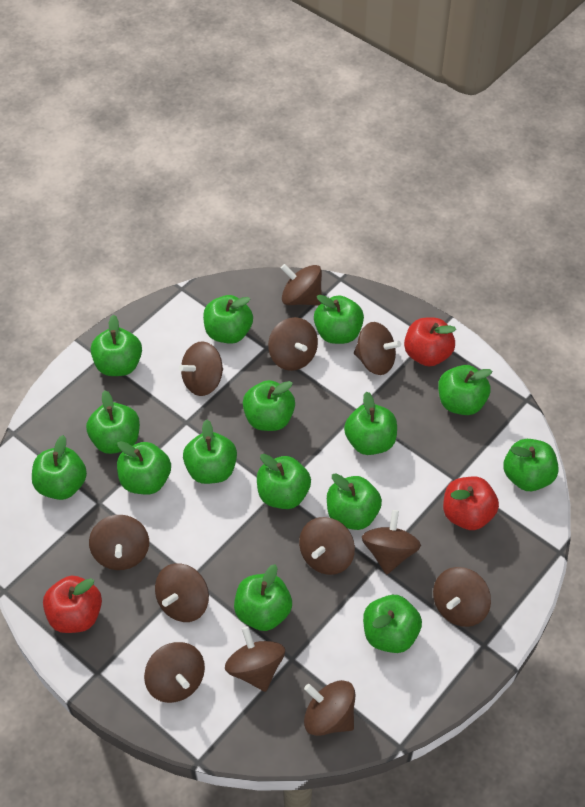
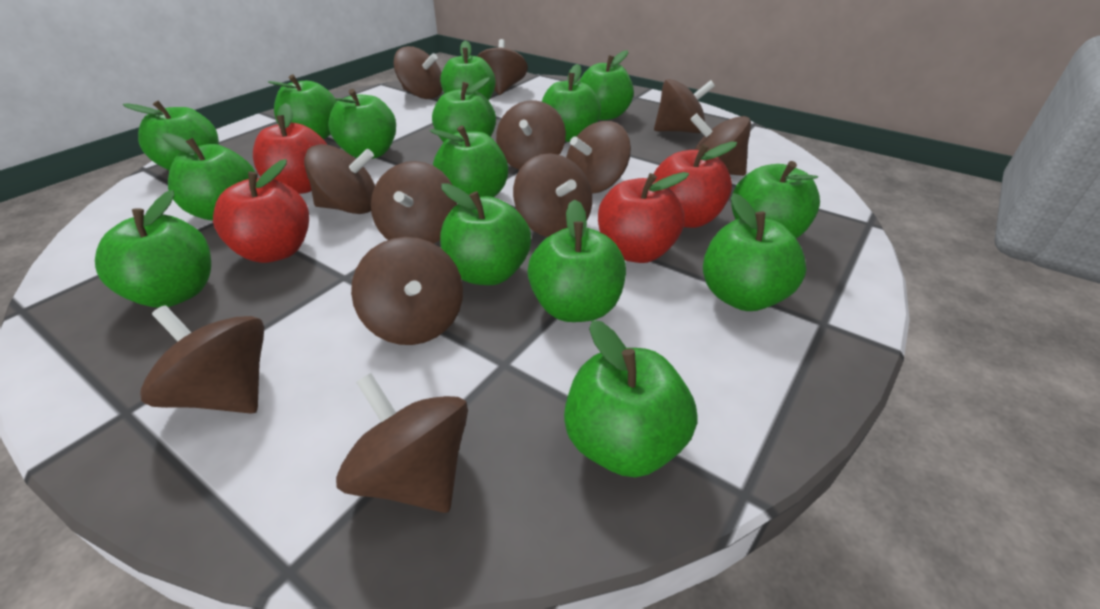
red apple: [43,576,102,633] [404,317,456,367] [443,476,499,530] = 3 -> [213,159,309,263] [253,103,328,194] [598,172,689,263] [654,142,737,228] = 4

